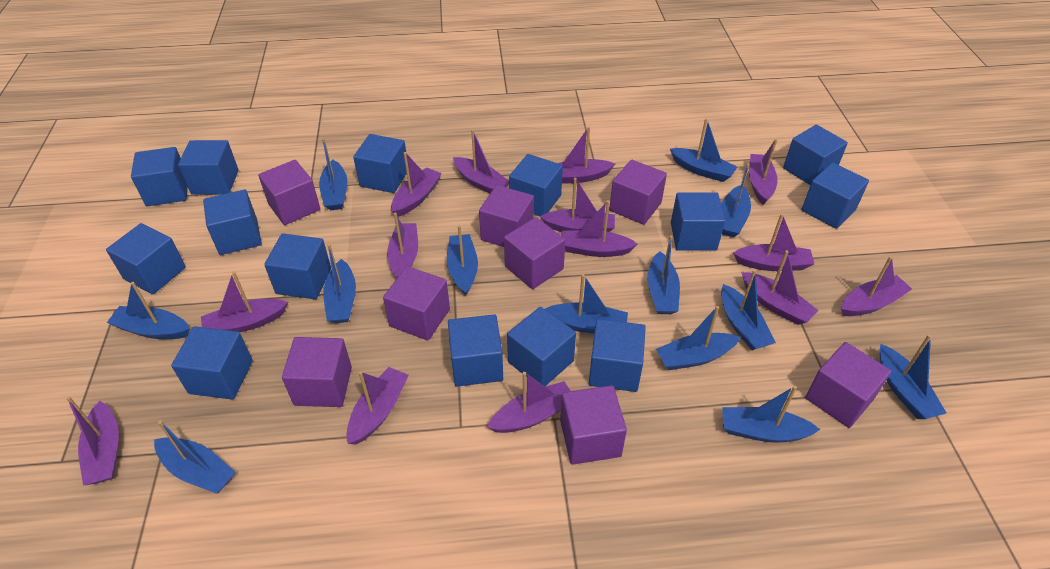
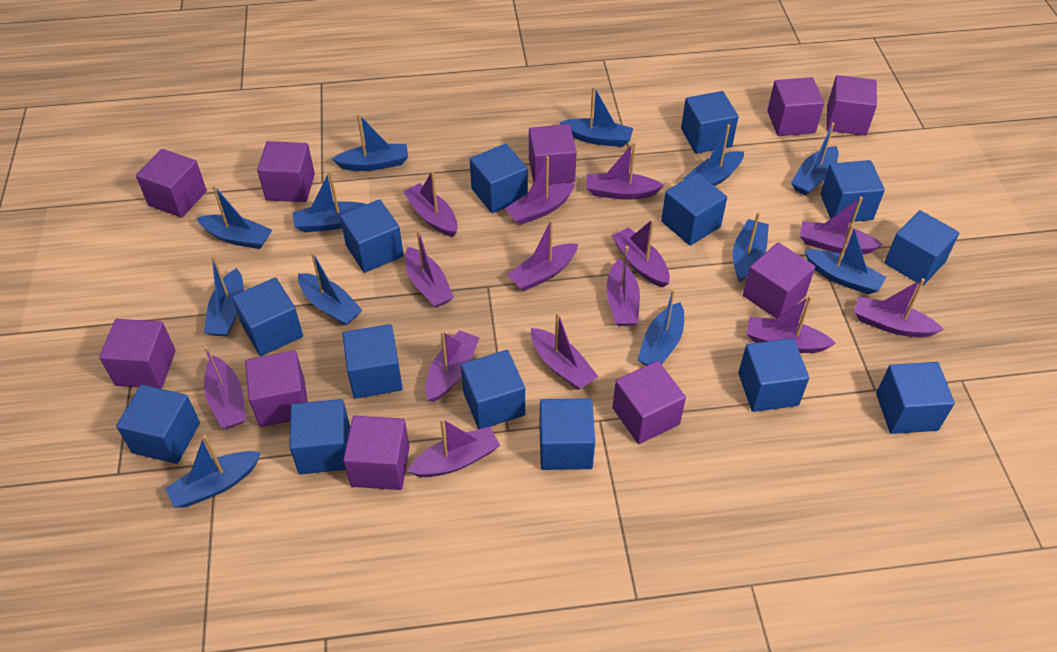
blue boat: [107,282,190,339] [154,421,236,494] [319,138,347,210] [323,244,356,323] [447,225,478,295] [545,274,628,333] [648,236,680,314] [656,306,740,370] [670,118,737,182] [721,163,751,237] [721,270,776,350] [722,386,820,443] [879,335,946,419] = 13 -> [165,435,261,508] [196,185,272,249] [204,256,244,337] [292,171,366,232] [298,252,363,326] [332,114,408,171] [560,86,633,147] [638,289,684,366] [683,124,744,186] [733,212,769,282] [791,122,839,195] [804,224,886,294] = 12
purple cube: [258,160,320,225] [282,337,352,407] [383,266,450,341] [479,185,534,247] [504,217,565,289] [560,385,627,465] [609,160,667,225] [805,342,891,428] = 8 -> [99,319,176,389] [136,149,207,218] [245,350,308,427] [257,141,315,202] [343,416,410,490] [529,124,577,185] [612,361,686,444] [743,243,815,318] [767,77,824,136] [826,75,877,136] = 10

